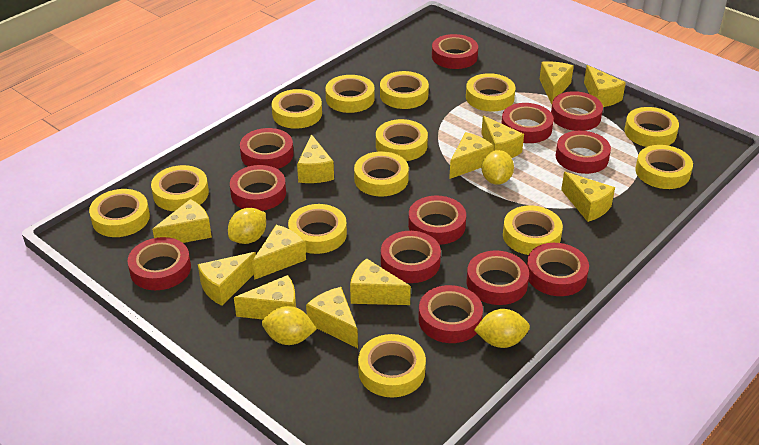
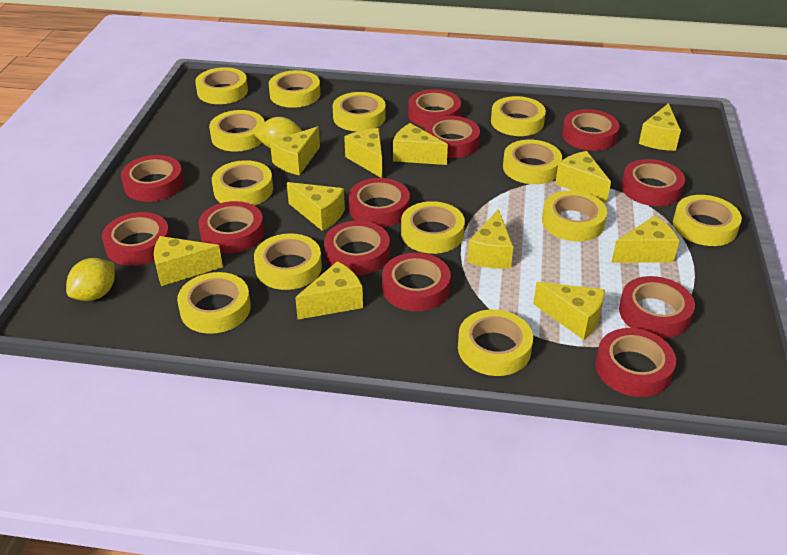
yellow cheese: [152,199,212,243] [198,252,256,306] [234,275,296,320] [252,225,306,280] [297,134,334,183] [306,287,358,348] [350,258,411,305] [449,132,494,179] [481,116,524,158] [540,61,574,104] [561,172,615,222] [584,65,626,107] = 12 -> [154,236,223,286] [270,126,320,175] [287,182,345,231] [295,261,363,319] [344,128,382,178] [393,123,448,165] [468,209,513,269] [533,282,605,340] [555,151,611,203] [611,216,680,263] [639,103,681,151] = 11
yellow lemon: [228,208,266,244] [262,306,317,345] [474,309,530,348] [482,150,514,185] = 4 -> [66,258,115,301] [255,117,302,148] = 2

